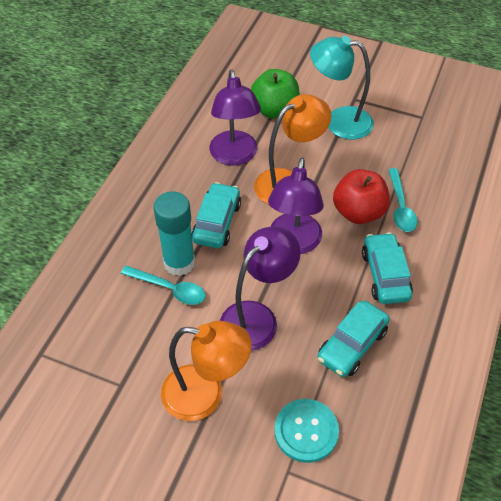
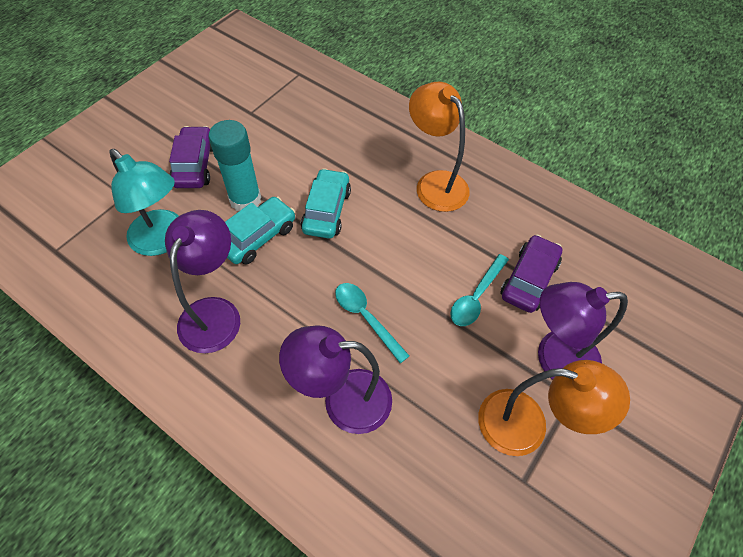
green apple: [251,69,300,119] = 1 -> none = 0
purple car: none = 0 -> [169,126,213,188] [500,235,563,313] = 2
red apple: [333,169,390,224] = 1 -> none = 0
turquoise button: [274,399,339,463] = 1 -> none = 0
turquoise car: [192,182,241,248] [317,301,390,377] [362,232,413,304] = 3 -> [225,197,295,265] [301,168,351,239] = 2

